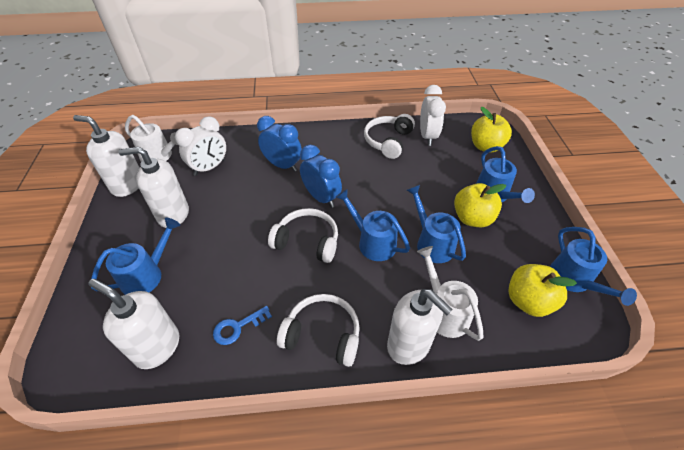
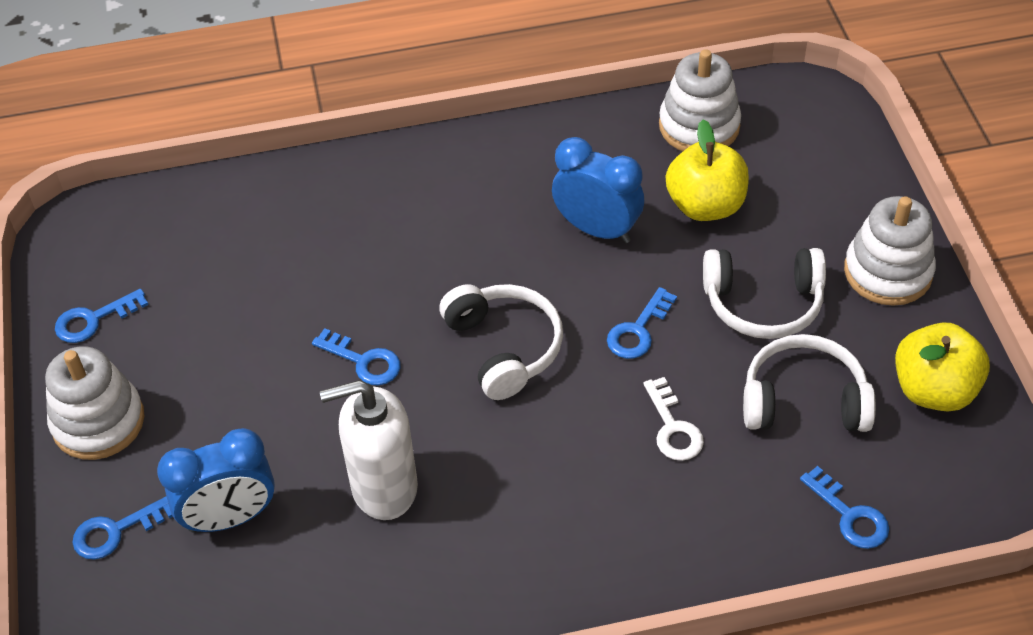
blue key: [213,306,272,345] = 1 -> [55,289,148,343] [72,497,173,560] [312,328,400,385] [607,287,677,359] [800,466,890,549] = 5
blue watering can: [91,218,180,295] [335,189,410,261] [407,185,466,263] [476,146,535,203] [550,227,637,306] = 5 -> none = 0
white clock: [175,116,226,176] [420,85,446,146] = 2 -> none = 0
white key: none = 0 -> [643,377,704,461] = 1
white soap dispenser: [73,115,140,197] [88,279,179,369] [118,147,189,228] [387,289,453,365] = 4 -> [320,380,418,520] = 1
white stacking toy: none = 0 -> [45,346,145,460] [659,49,741,151] [844,196,936,306] = 3
white watering can: [125,115,178,162] [417,246,483,341] = 2 -> none = 0
yellow apple: [454,183,506,227] [471,107,512,153] [508,264,577,317] = 3 -> [666,120,749,221] [895,322,990,412] = 2

